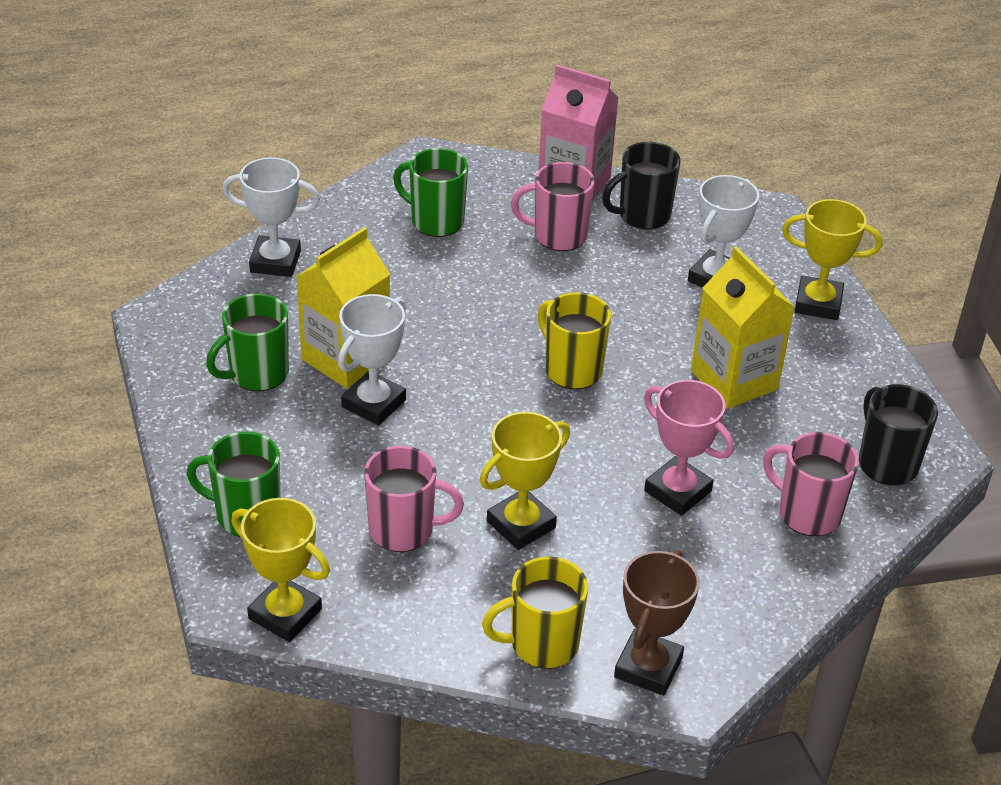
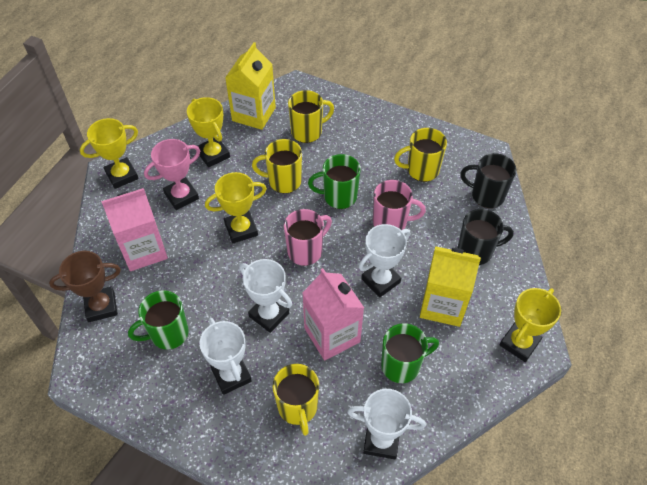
pink carton: [538,65,619,201] = 1 -> [101,188,168,271] [302,268,364,361] = 2
pink mug: [364,446,464,552] [511,162,595,251] [763,432,859,536] = 3 -> [284,209,332,266] [373,180,426,230] = 2
white trophy: [222,157,320,277] [338,294,406,426] [688,175,759,288] = 3 -> [200,318,252,395] [239,259,292,333] [347,389,426,459] [359,224,410,297] = 4
yellow mug: [482,557,588,669] [538,292,611,389] = 2 -> [252,139,302,193] [273,364,319,436] [288,90,334,143] [394,128,447,182] = 4
yellow trophy: [231,498,330,642] [480,412,570,550] [782,199,882,320] = 3 -> [80,118,139,189] [187,97,230,168] [205,172,267,243] [500,288,561,362] = 4

